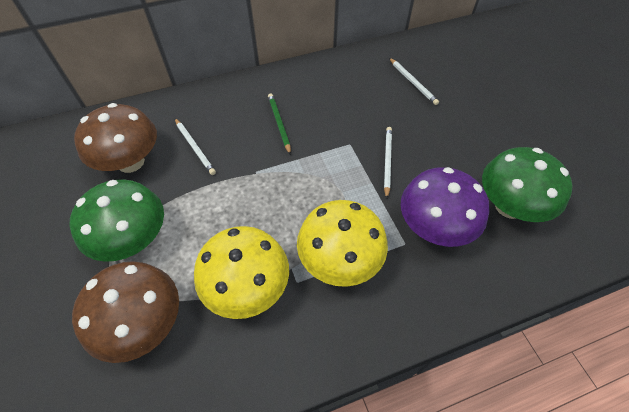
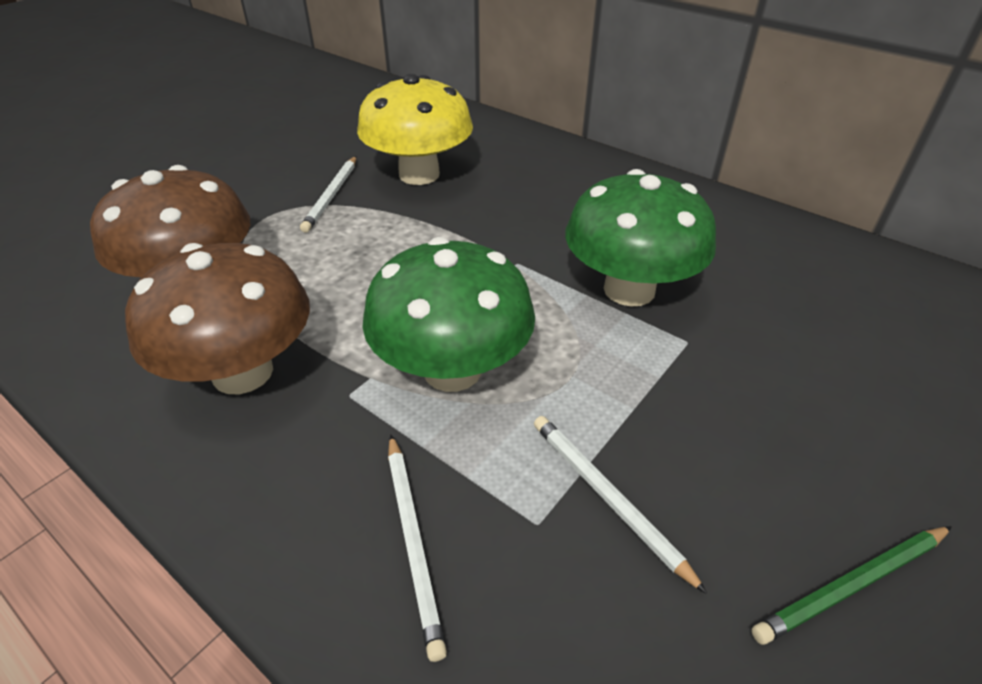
purple mushroom: [401,167,489,247] = 1 -> none = 0
yellow mushroom: [194,226,289,319] [297,200,388,287] = 2 -> [357,74,473,185] = 1

